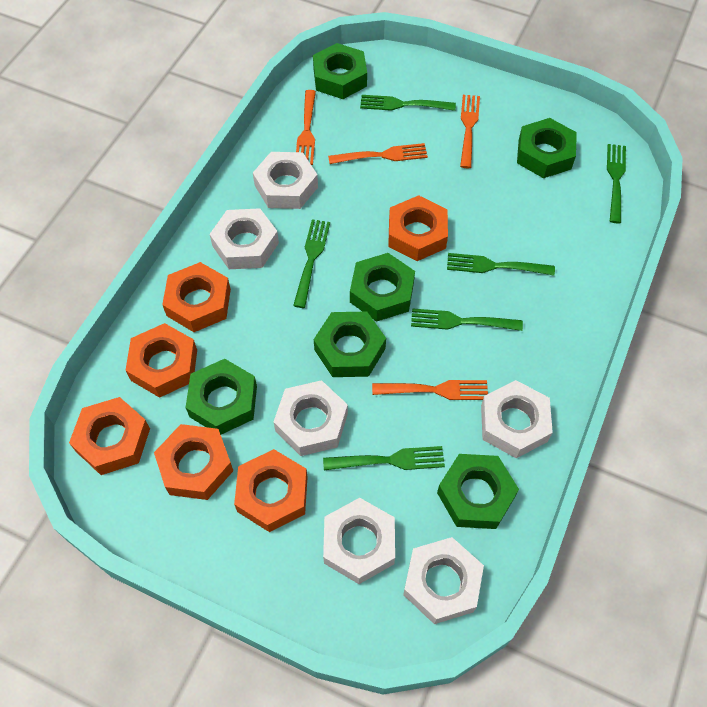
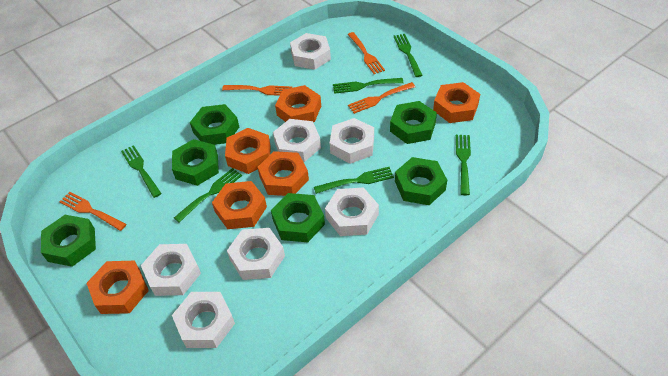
white nut: [210,208,279,269] [253,152,318,209] [274,380,348,456] [323,498,395,584] [403,537,484,624] [481,380,553,458] = 6 -> [141,244,201,296] [172,292,235,348] [227,228,285,280] [273,119,321,162] [290,33,331,70] [325,187,379,236] [330,118,374,164] = 7

